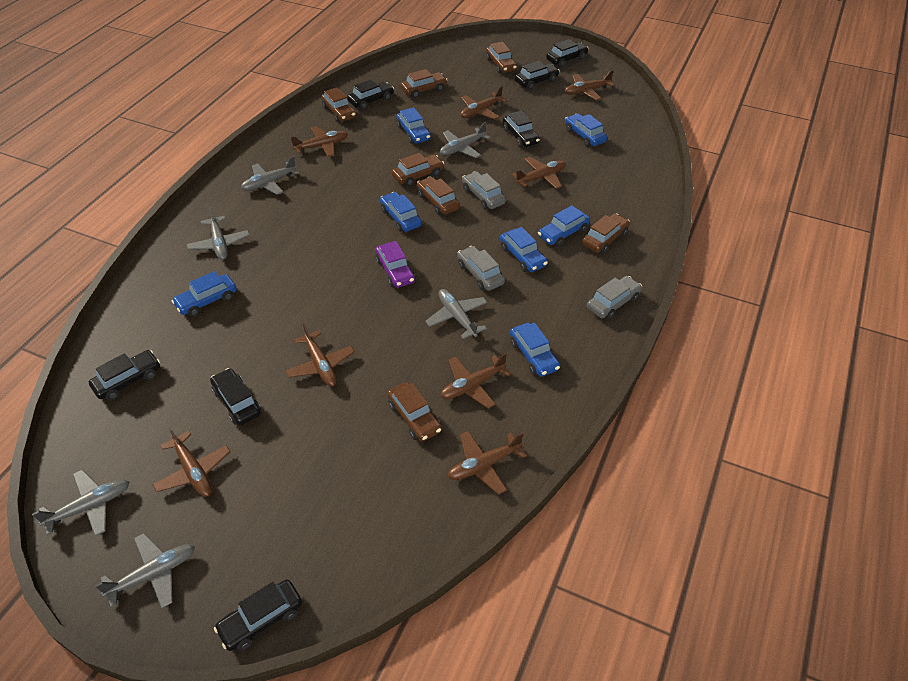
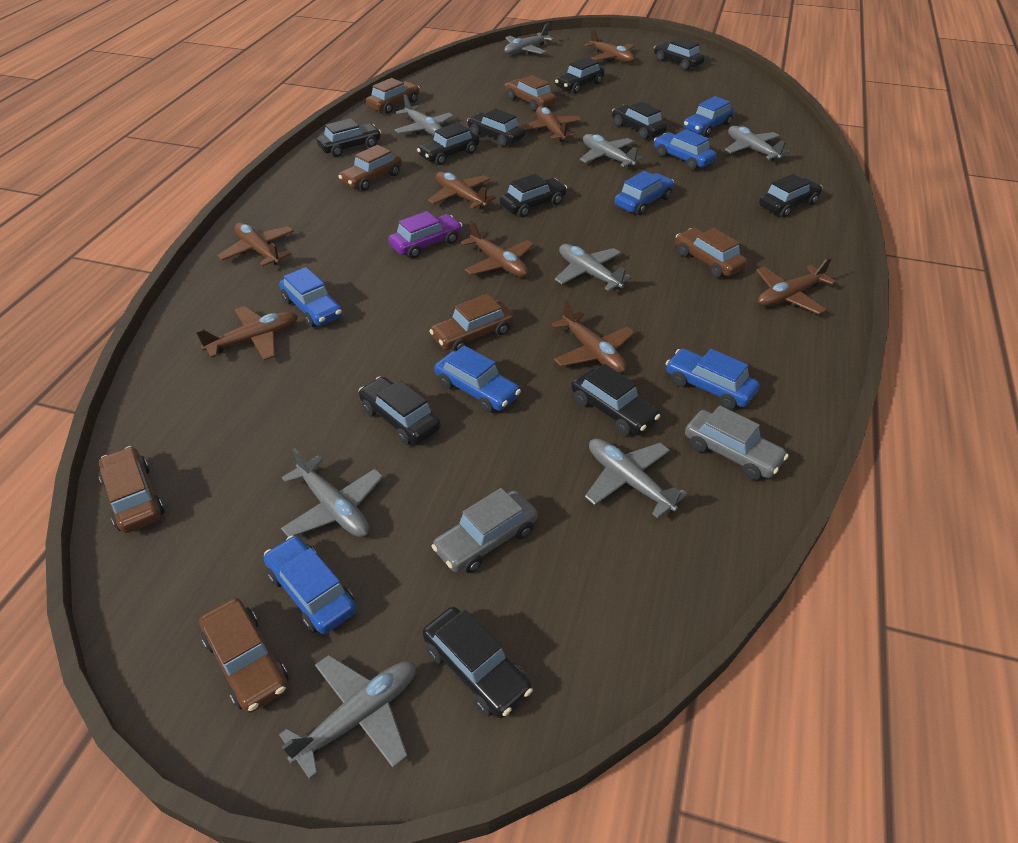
black car: [89,350,160,400] [210,368,261,425] [214,580,302,651] [347,79,394,109] [503,111,540,147] [515,61,560,90] [546,39,589,67] = 7 -> [317,118,381,157] [358,377,441,445] [417,122,479,165] [422,607,533,718] [467,108,525,147] [500,174,567,217] [555,57,605,94] [571,364,660,436] [612,101,667,140] [654,38,705,70] [759,174,823,217] = 11
grey car: [457,246,505,291] [462,171,506,209] [587,276,642,319] = 3 -> [431,488,537,573] [685,405,788,480] = 2
grey plane: [32,470,129,536] [95,533,195,608] [187,207,250,260] [241,156,299,195] [425,289,488,339] [440,122,491,158] = 6 -> [279,655,416,779] [281,448,383,537] [395,95,454,136] [504,23,554,55] [555,244,632,291] [580,134,643,168] [585,439,688,518] [725,126,789,161] = 8

